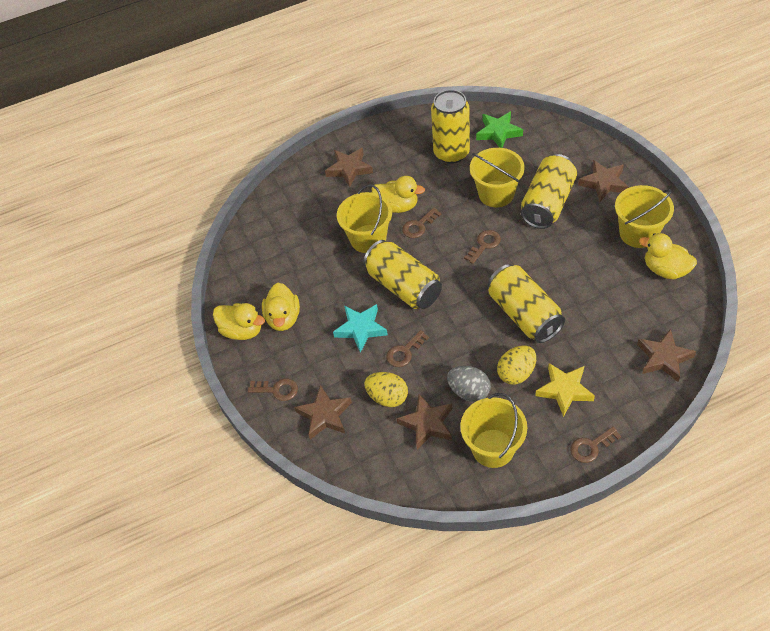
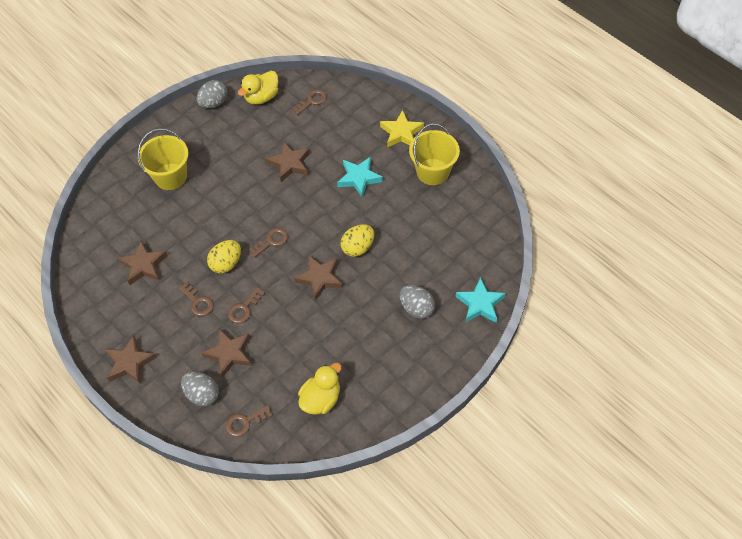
green star: [476,111,523,148] = 1 -> none = 0
grey egg: [447,366,491,402] = 1 -> [181,371,219,407] [196,80,228,108] [400,285,435,319] = 3
turquoise star: [333,304,388,353] = 1 -> [337,157,383,198] [455,277,506,323] = 2
yellow bucket: [337,184,392,253] [460,393,527,468] [470,148,525,207] [615,185,674,248] = 4 -> [138,128,189,190] [409,123,460,185] = 2
yellow can: [363,240,442,309] [431,90,470,164] [488,264,565,343] [521,154,577,229] = 4 -> none = 0
yellow duck: [213,303,265,340] [262,283,300,331] [372,176,425,213] [639,233,697,279] = 4 -> [238,71,278,105] [298,363,341,415] = 2

